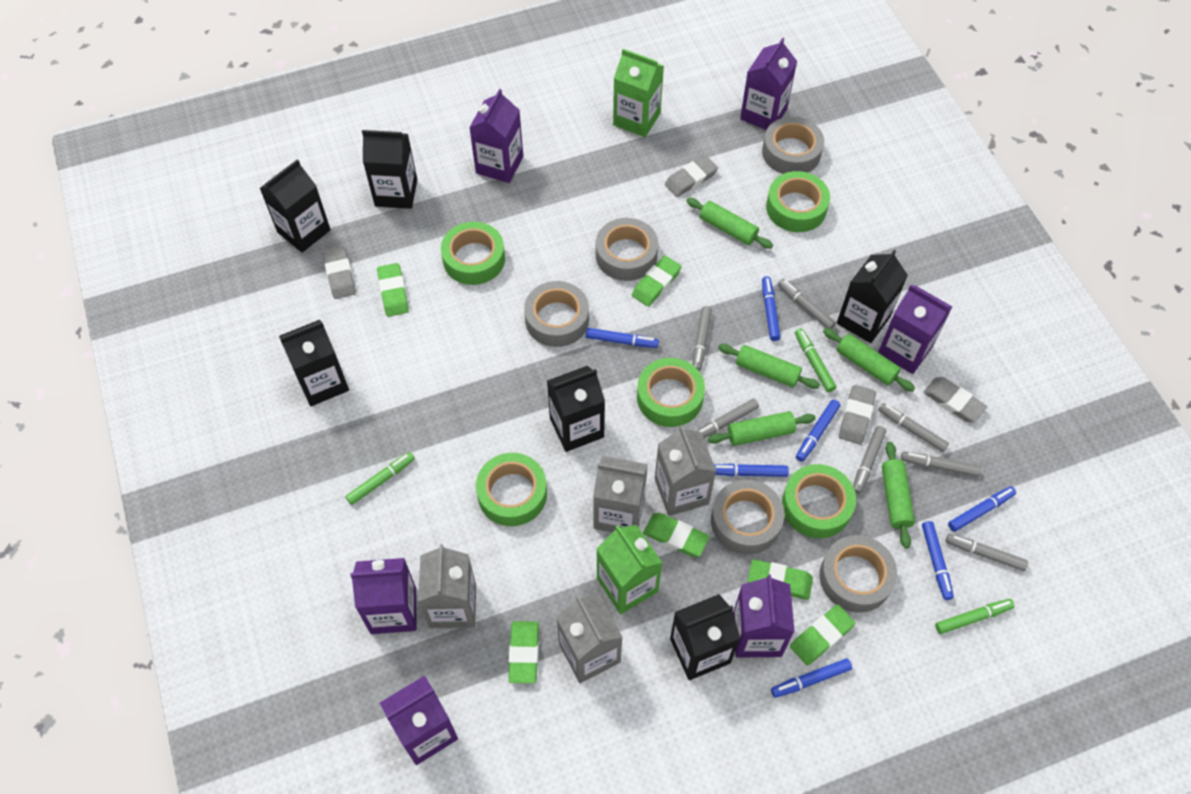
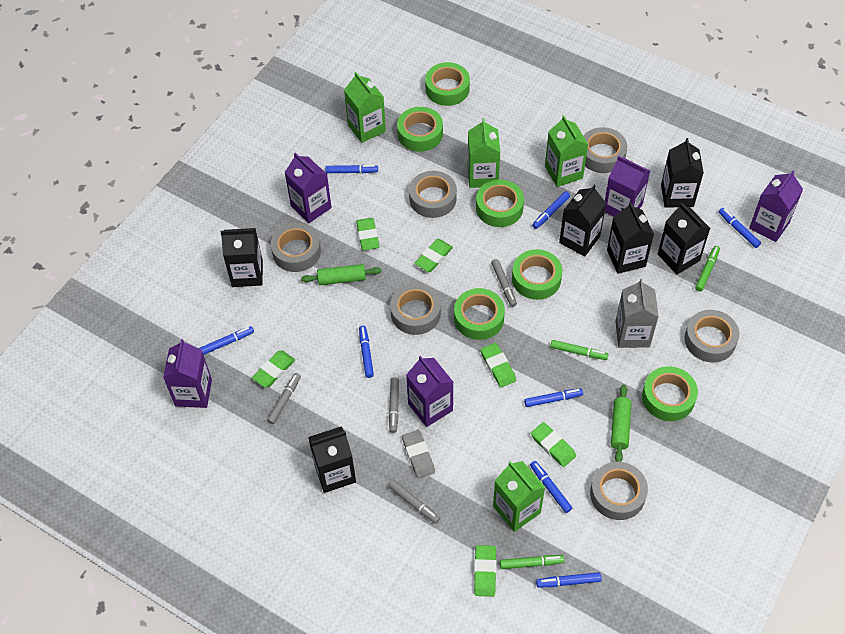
blue marker: [586,328,659,348] [714,464,789,477] [762,276,781,341] [771,658,852,698] [796,399,840,462] [922,521,954,600] [948,486,1016,532] = 7 -> [199,326,254,355] [326,165,378,173] [359,326,374,378] [524,388,583,407] [530,461,572,513] [532,191,570,229] [536,572,602,588] [719,208,761,248] = 8
green carton: [596,525,662,614] [613,49,664,137] = 2 -> [344,72,386,143] [467,118,500,188] [493,461,545,532] [545,115,588,187] = 4
green rolling pin: [686,198,773,249] [708,411,816,446] [718,344,820,389] [823,328,915,392] [882,442,915,548] = 5 -> [301,264,382,285] [611,384,632,462] = 2
green tape: [441,222,505,285] [476,453,547,526] [637,358,705,427] [766,171,830,232] [782,464,856,538] = 5 -> [397,107,443,152] [425,62,470,106] [454,288,505,340] [476,180,524,227] [512,249,563,300] [642,366,698,421] = 6
grey carton: [418,544,476,628] [556,595,623,683] [593,456,648,533] [655,425,716,516] = 4 -> [615,279,659,348] = 1
grey eraser: [323,246,356,299] [665,155,718,197] [839,385,876,444] [923,377,987,422] = 4 -> [402,430,435,478] = 1
grey marker: [692,306,712,371] [697,399,759,438] [778,279,836,329] [853,426,886,494] [878,403,949,452] [901,452,981,477] [946,534,1028,571] = 7 -> [267,373,301,424] [388,480,440,523] [389,377,399,433] [491,259,517,307] = 4
grey tape: [524,281,589,347] [596,218,658,281] [711,480,784,554] [762,117,824,174] [820,535,897,613] = 5 -> [271,223,321,272] [390,283,441,335] [409,171,457,218] [584,127,627,173] [590,462,648,520] [684,310,739,362] = 6
purple carton: [350,558,416,634] [380,676,458,765] [469,89,523,183] [733,575,795,657] [740,38,797,130] [878,285,952,374] = 6 -> [163,339,212,408] [284,153,332,223] [406,356,453,427] [605,156,650,217] [749,170,803,242] = 5

